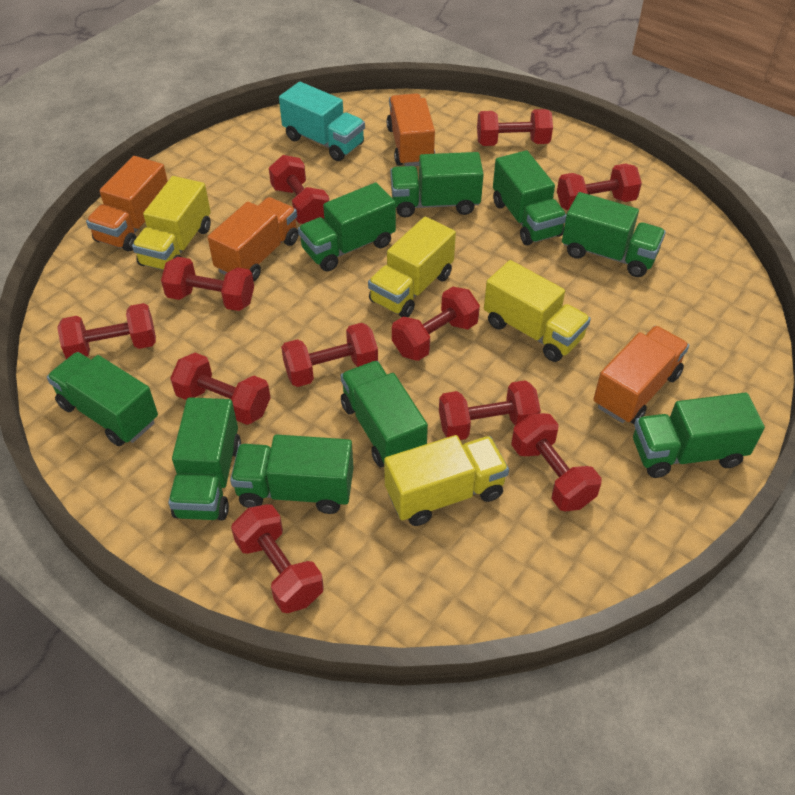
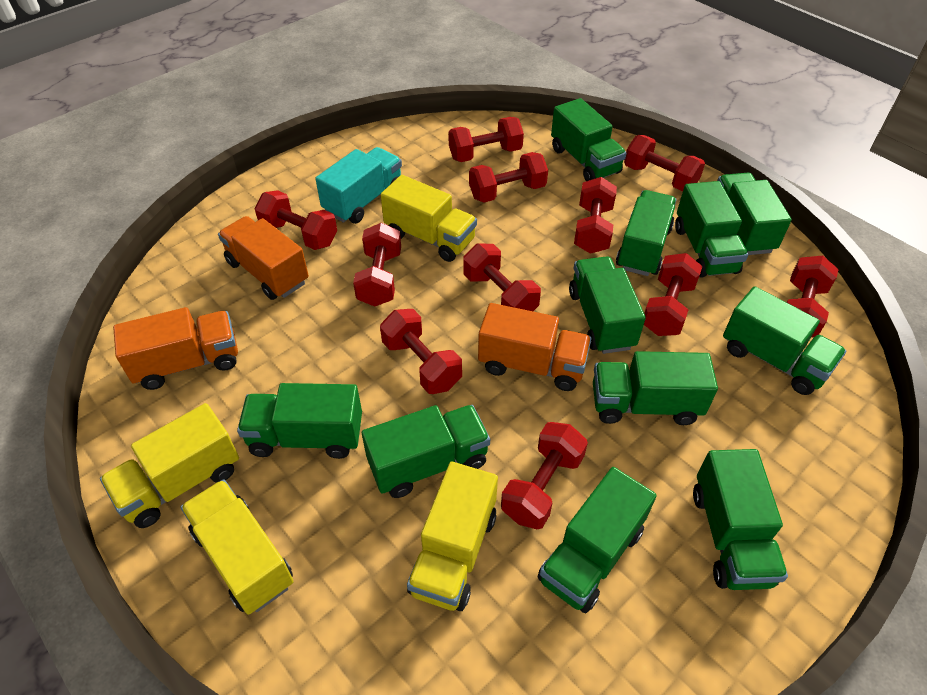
green truck: [47,352,158,446] [168,397,241,520] [230,434,354,514] [298,183,396,272] [340,361,428,467] [390,152,484,218] [493,150,566,246] [562,192,666,277] [633,393,765,478] = 9 -> [237,383,362,459] [362,405,490,498] [537,467,657,613] [551,98,627,181] [569,256,646,354] [593,351,718,425] [616,190,676,276] [675,181,748,278] [693,449,788,590] [717,173,792,255] [723,286,846,395] = 11
orange truck: [86,156,168,252] [208,197,299,281] [387,93,435,166] [593,326,689,424] = 4 -> [113,307,238,390] [218,216,309,300] [478,303,592,391] = 3

